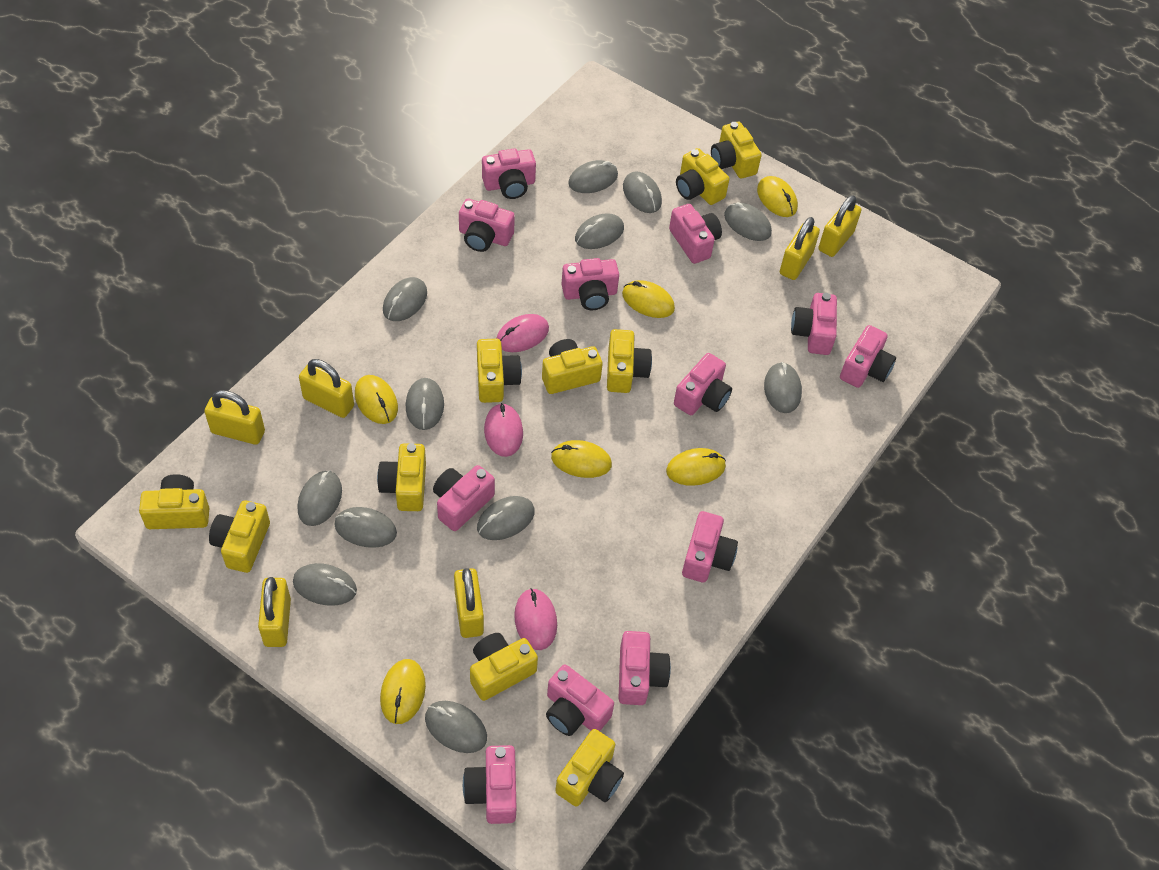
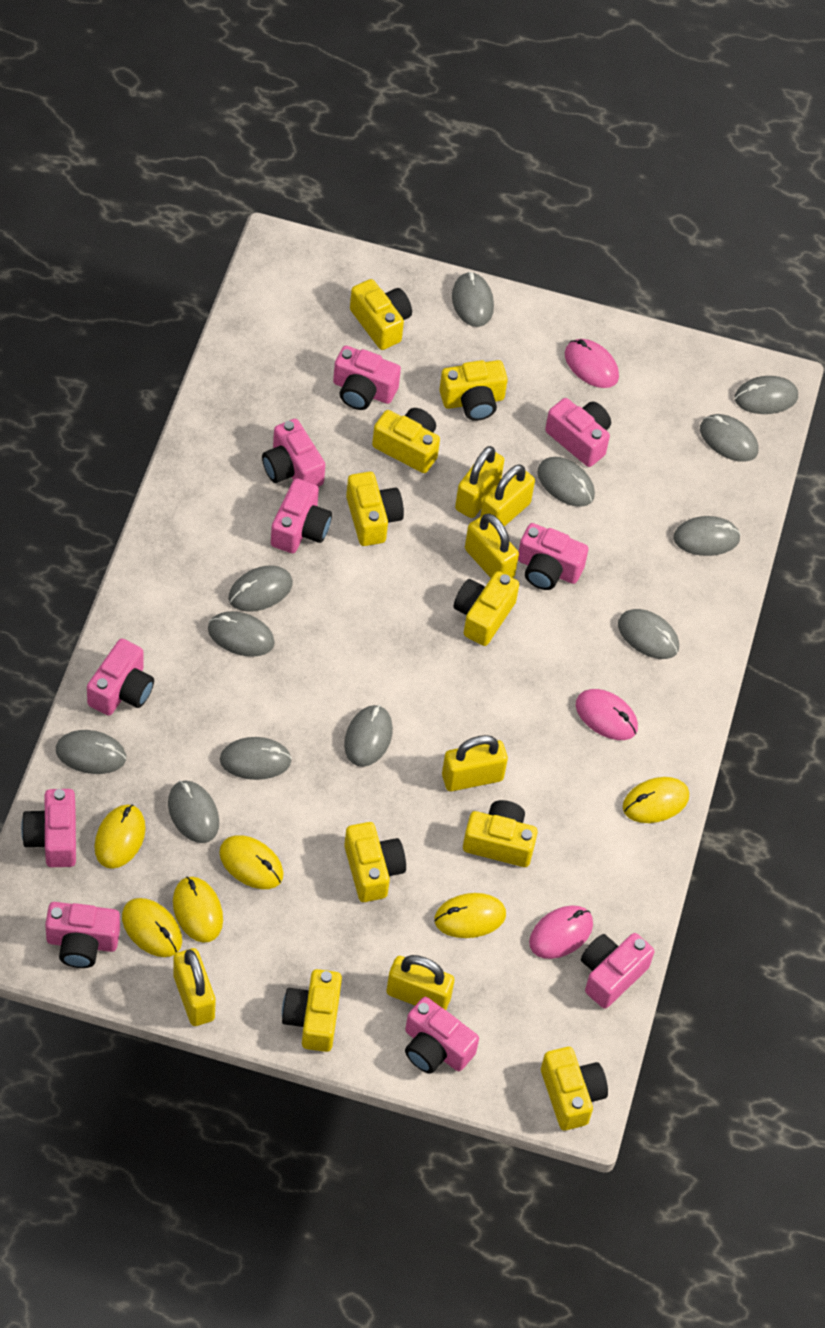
pink camera: [433,465,495,531] [459,199,515,252] [463,745,517,824] [482,148,536,199] [546,664,614,736] [562,258,619,310] [618,631,671,705] [669,204,722,264] [674,353,732,415] [682,511,738,582] [791,293,837,355] [840,325,896,388] = 12 -> [21,789,76,867] [45,902,120,968] [87,639,154,716] [262,419,325,487] [271,478,332,553] [333,346,401,410] [405,997,479,1074] [518,523,588,590] [545,398,611,467] [581,933,654,1009] = 10
yellow camera: [139,474,209,529] [209,500,270,573] [377,443,426,511] [470,633,538,701] [477,339,522,403] [542,339,603,394] [555,729,624,806] [607,329,652,393] [676,148,729,205] [711,122,762,179] = 10 -> [282,969,342,1052] [344,822,406,902] [346,472,404,546] [350,279,412,350] [372,408,440,473] [439,360,508,421] [454,571,519,646] [463,800,538,867] [541,1047,608,1131] = 9

